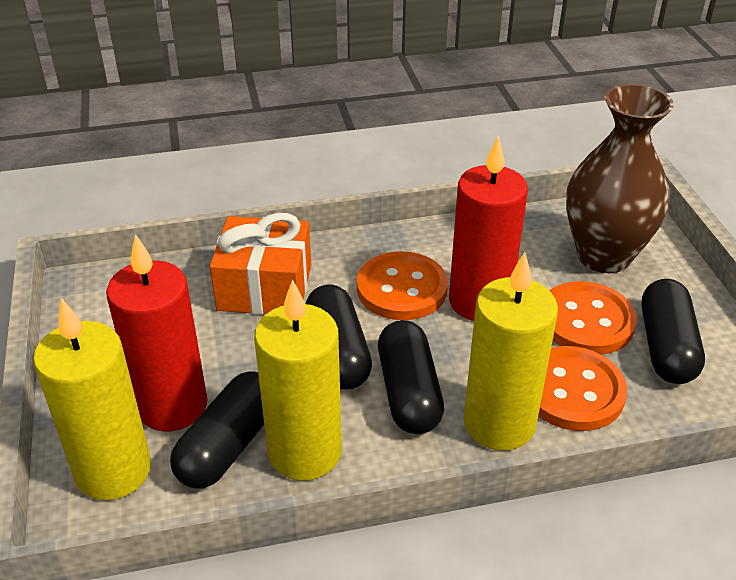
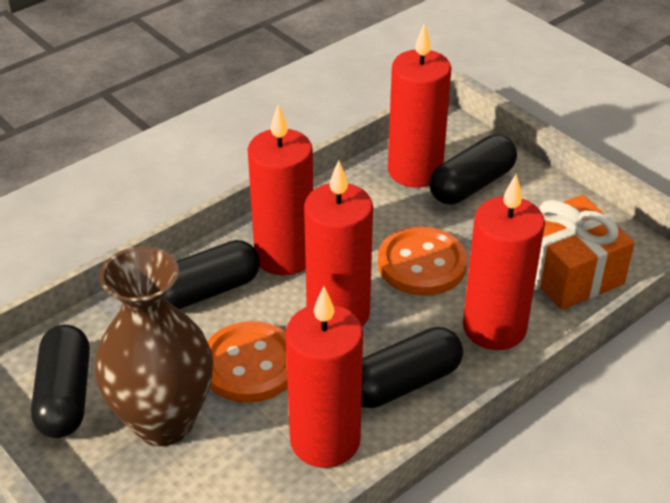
orange button: [357,251,448,320] [538,346,627,431] [550,281,637,355] = 3 -> [207,321,288,403] [378,226,467,296] = 2
red candle: [106,234,208,431] [449,136,528,321] = 2 -> [248,104,313,275] [285,286,363,468] [304,160,373,327] [388,23,451,188] [463,174,545,350] = 5
yellow candle: [33,298,151,501] [254,279,342,481] [464,252,558,451] = 3 -> none = 0

